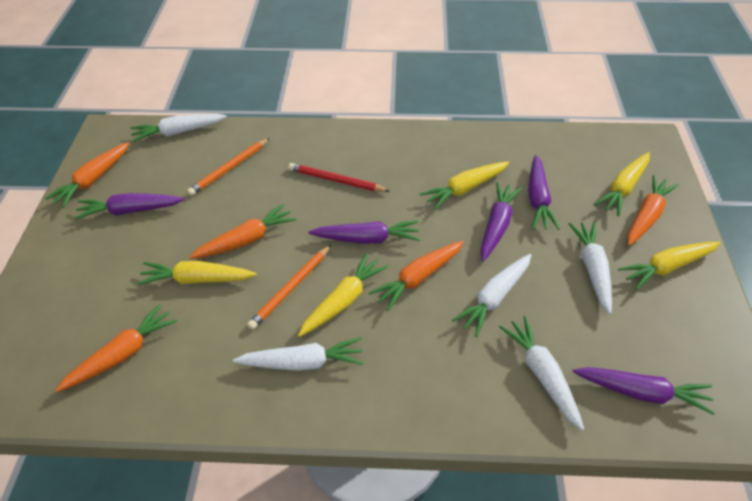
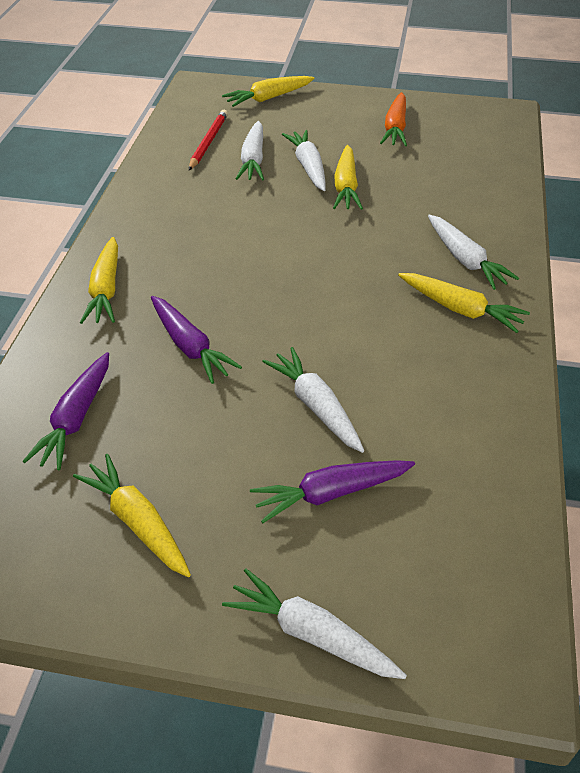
orange carrot: [45,142,129,208] [55,304,177,393] [189,204,296,259] [369,241,464,311] [627,175,679,246] = 5 -> [380,92,407,146] = 1
orange pencil: [187,138,270,196] [247,245,331,330] = 2 -> none = 0
purple carrot: [74,193,184,220] [309,220,420,244] [481,182,522,261] [528,155,560,230] [573,367,715,415] = 5 -> [22,352,109,470] [151,296,242,384] [250,460,415,523] = 3

